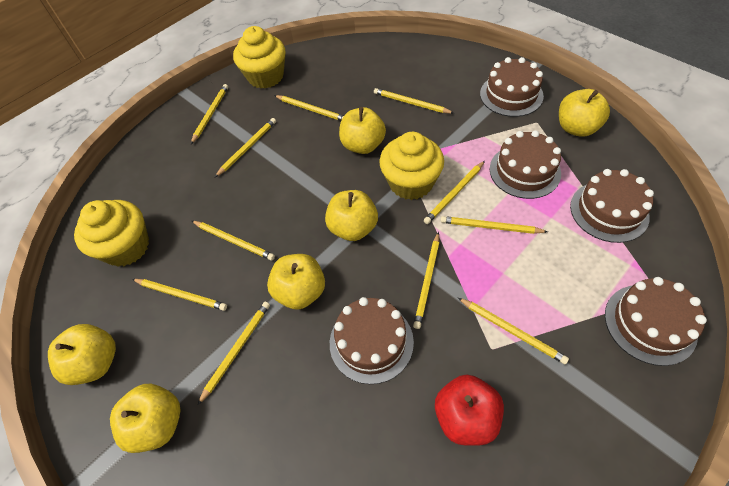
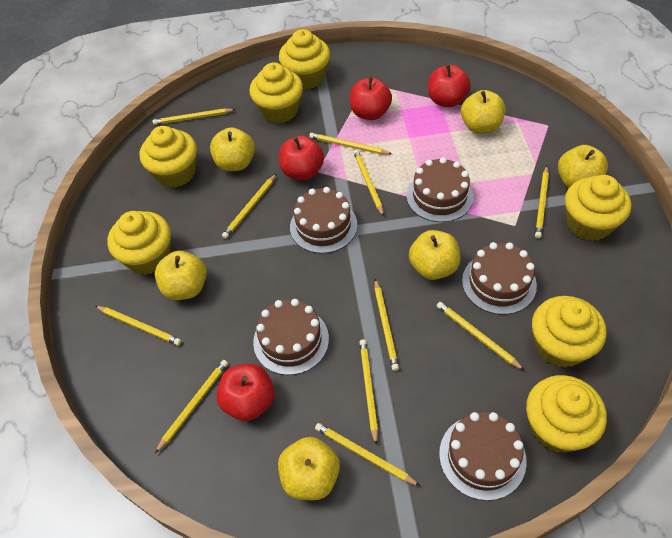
red apple: [435,374,504,446] = 1 -> [216,364,275,421] [279,136,324,180] [350,77,392,120] [428,64,471,108] = 4
yellow cupcake: [74,200,149,267] [233,26,285,89] [379,132,444,200] = 3 -> [107,211,171,275] [140,126,197,187] [249,62,303,123] [279,29,330,89] [526,375,607,452] [532,296,607,368] [565,175,631,241] = 7

